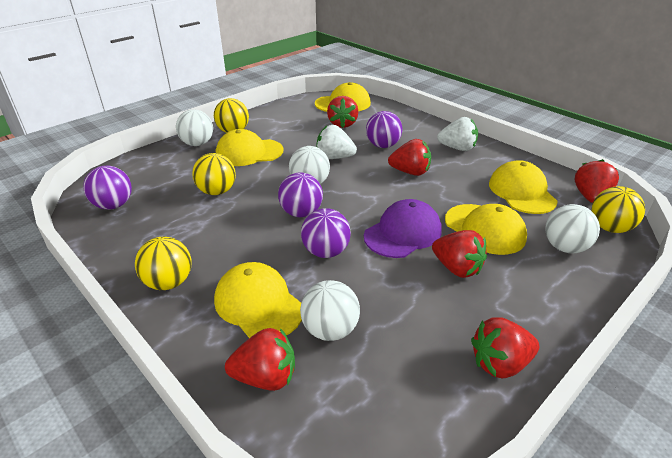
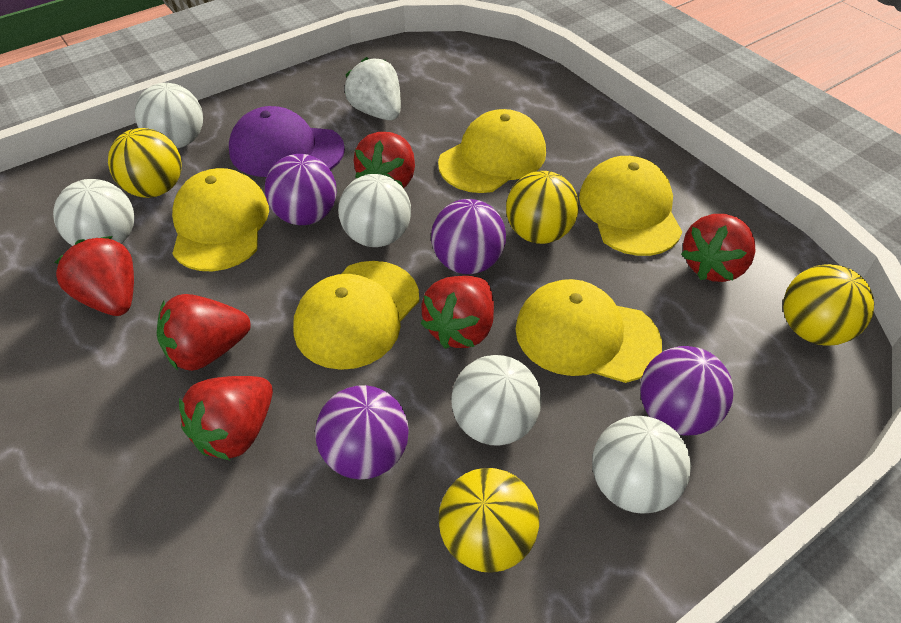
white ball: [176,109,213,146] [289,146,330,184] [300,280,360,341] [545,204,600,253] = 4 -> [53,179,134,246] [135,83,203,148] [338,174,411,247] [451,355,542,446] [592,416,691,514] = 5
white strawberry: [317,125,357,159] [437,117,478,151] = 2 -> [345,57,401,120] = 1

